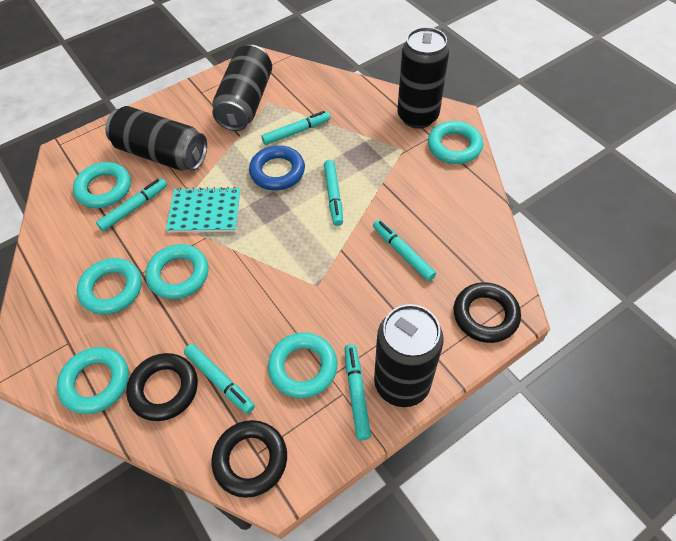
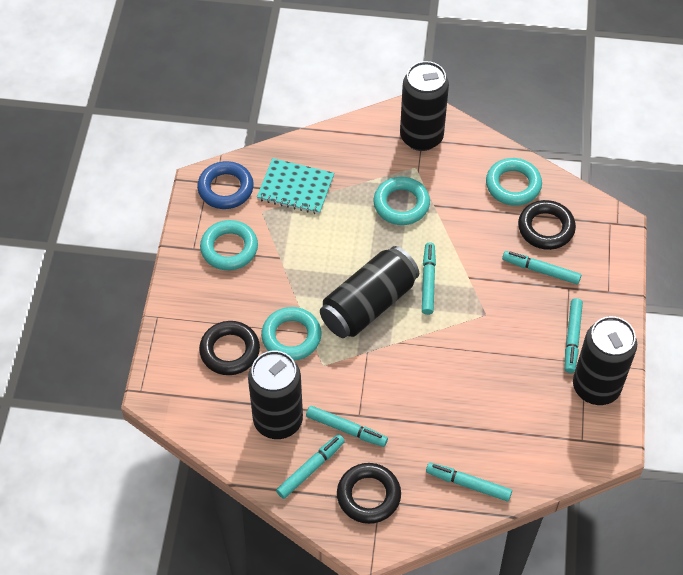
turquoise ring: [57,347,129,414] [73,162,131,208] [77,258,142,315] [145,244,208,299] [268,333,337,398] [428,121,483,164] = 6 -> [200,220,258,270] [261,307,322,361] [373,177,430,225] [486,158,542,206] = 4

